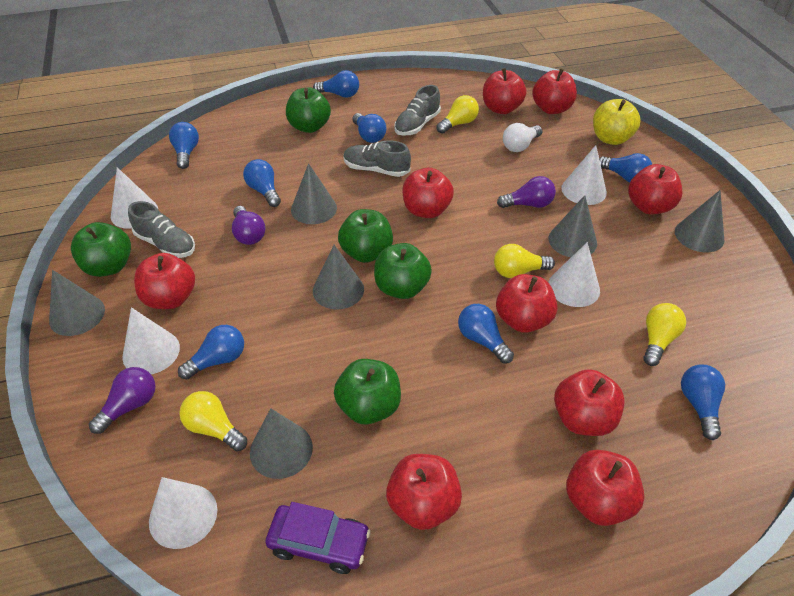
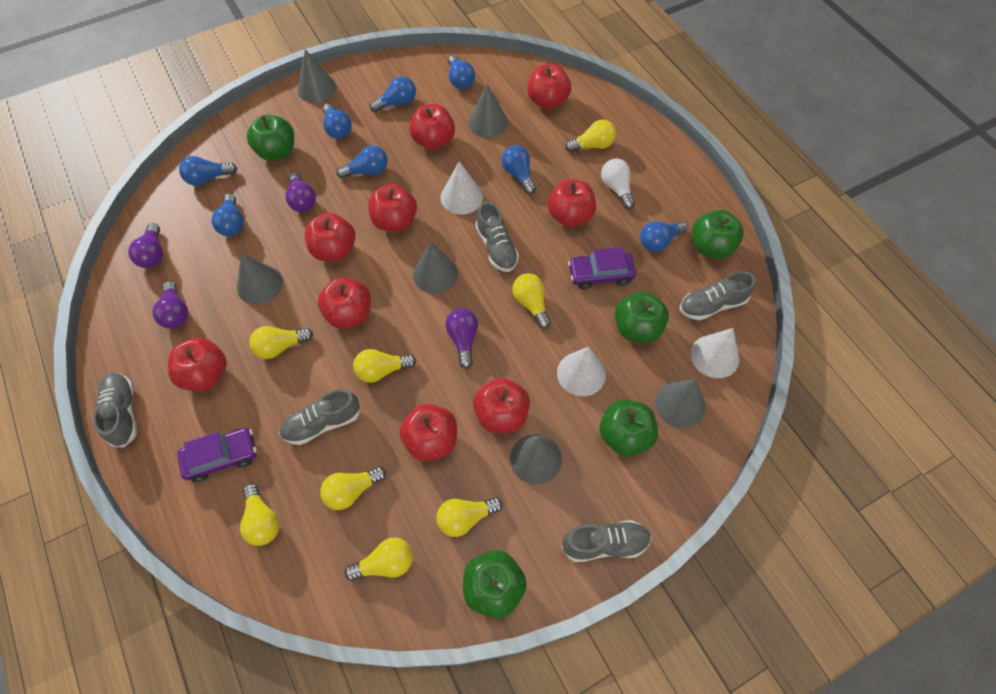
grey shoe: [128,201,195,258] [344,140,411,177] [394,85,441,136] = 3 -> [93,372,137,448] [279,389,361,445] [475,202,519,272] [561,520,652,562] [680,272,756,321] = 5
purple car: [265,502,371,574] = 1 -> [177,428,257,482] [568,247,636,290] = 2
purple light bulb: [89,367,156,434] [232,206,265,245] [497,176,556,208] = 3 -> [128,223,163,268] [153,281,188,329] [285,172,316,212] [445,308,478,369] = 4
white cone: [111,167,158,229] [122,307,180,374] [149,477,217,549] [548,242,600,307] [561,145,607,205] = 5 -> [440,161,483,215] [557,346,606,396] [691,328,739,378] = 3
yellow apple: [593,99,641,145] = 1 -> none = 0
yellow light bulb: [179,391,247,451] [436,95,479,134] [494,244,555,278] [643,303,686,366] = 4 -> [240,484,280,546] [249,326,313,359] [320,466,386,510] [344,538,413,581] [353,349,416,383] [436,497,502,537] [512,273,551,329] [565,120,616,152] = 8

